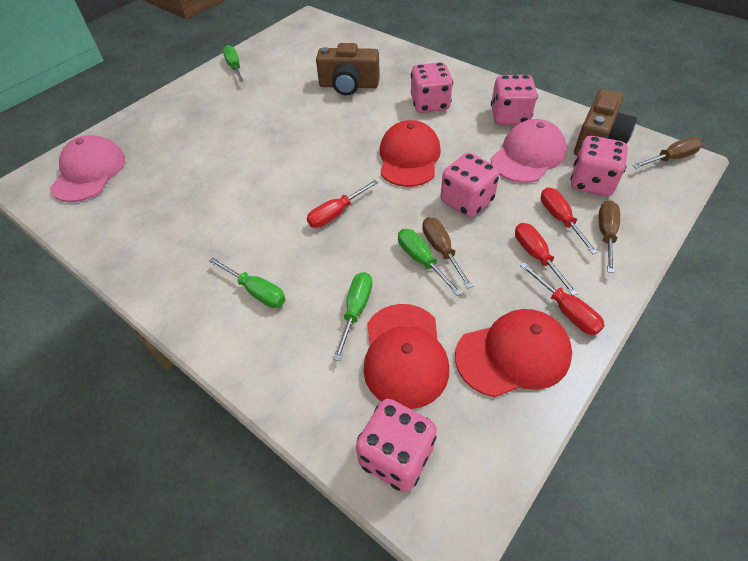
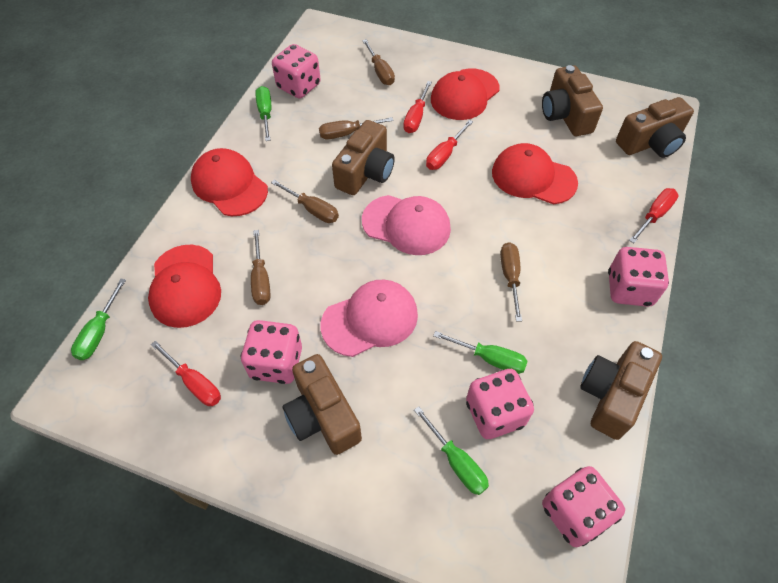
brown camera: [316,43,380,95] [574,89,637,156] = 2 -> [282,354,362,455] [332,120,395,195] [542,65,603,136] [580,341,662,440] [616,97,694,158] = 5
brown screwdriver: [422,217,473,289] [599,200,620,273] [632,137,703,169] = 3 -> [251,230,271,305] [271,180,339,223] [319,117,394,139] [362,39,395,85] [500,242,522,321] = 5
red cap: [363,304,449,409] [380,120,441,187] [455,309,572,397] = 3 -> [148,244,221,328] [191,148,268,216] [431,68,499,120] [492,143,578,204] = 4

